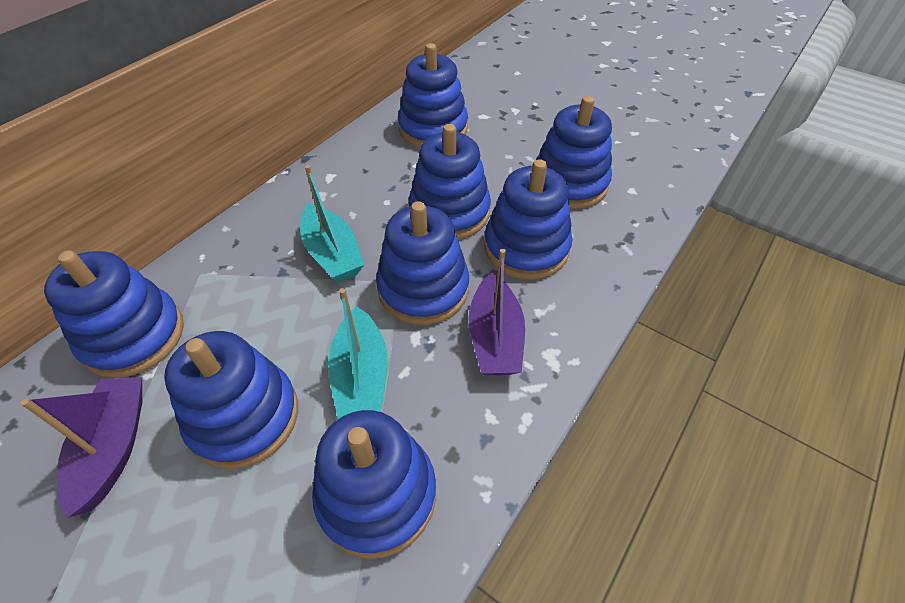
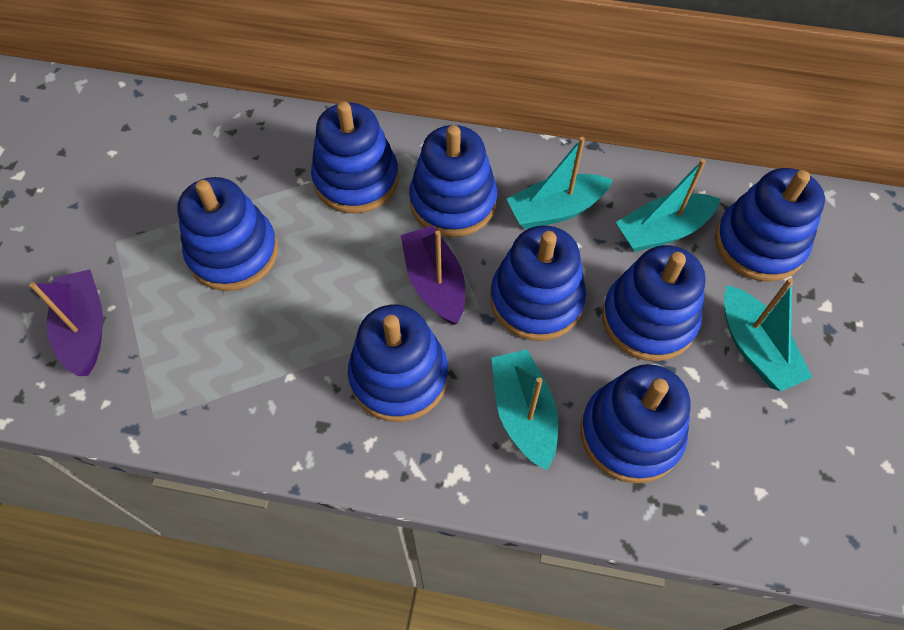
turquoise boat: [300,165,364,283] [328,288,388,419] = 2 -> [492,350,558,470] [507,137,612,229] [616,159,720,252] [724,278,813,391] = 4

